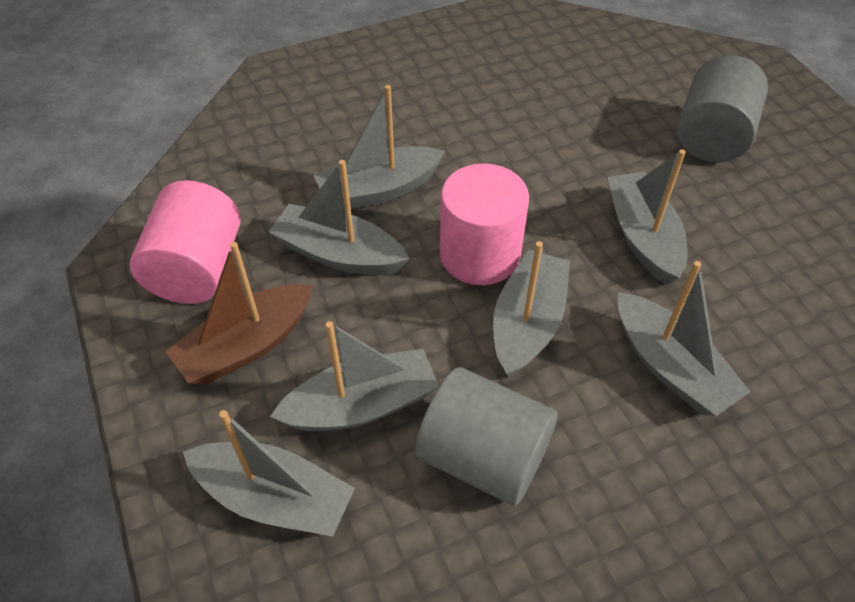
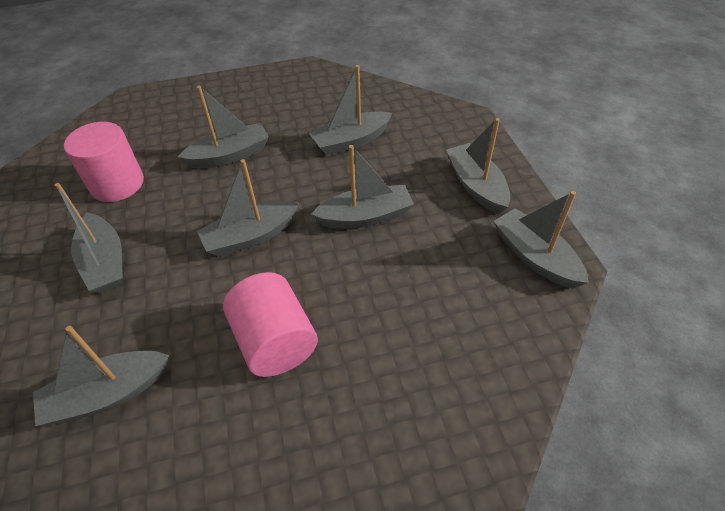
brown boat: [166,242,313,385] = 1 -> none = 0
grey boat: [183,410,355,537] [269,160,409,275] [270,321,439,431] [313,85,445,210] [493,241,570,377] [608,149,688,285] [618,261,750,416] = 7 -> [33,326,169,426] [55,183,123,293] [178,86,269,169] [197,159,299,257] [309,65,392,156] [311,145,414,229] [446,118,511,214] [493,191,589,289] = 8
grey cylinder: [415,367,558,506] [677,55,768,163] = 2 -> none = 0

